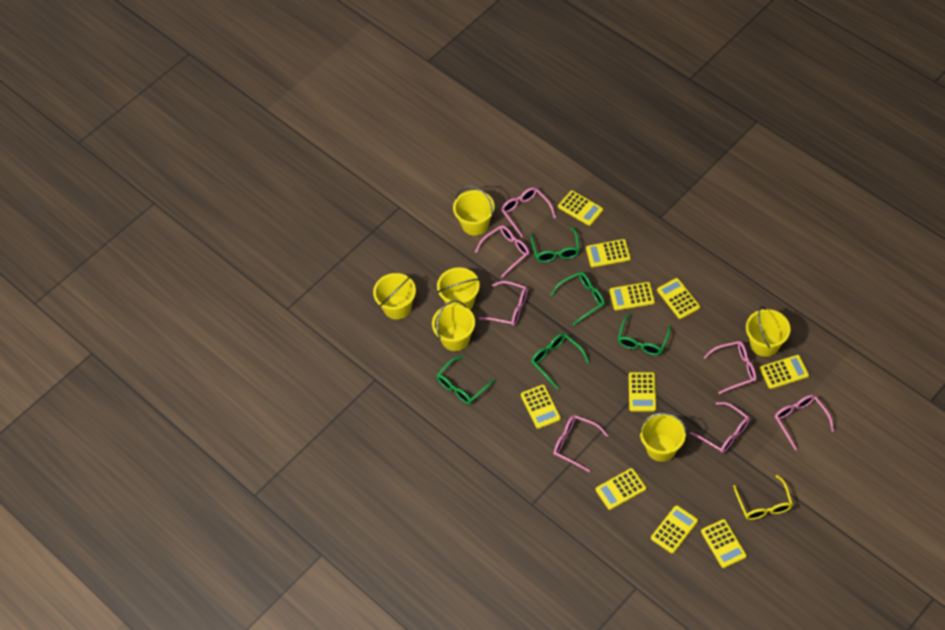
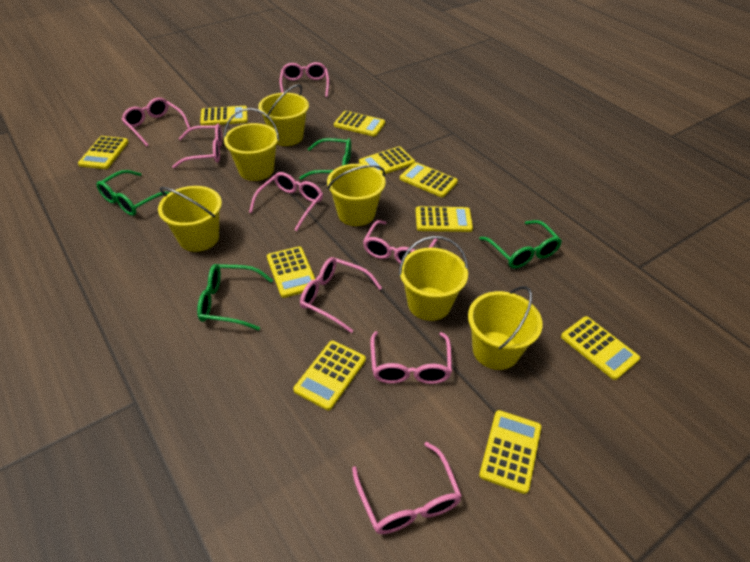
green glasses: [436,356,495,404] [530,227,580,262] [531,333,590,389] [550,272,605,325] [618,314,671,355] = 5 -> [96,170,170,216] [197,264,273,330] [299,138,351,180] [479,220,562,268] = 4
pink glasses: [475,225,529,278] [479,281,528,326] [501,187,556,237] [554,415,608,472] [690,402,749,453] [704,341,756,394] [775,395,834,450] = 7 -> [121,98,190,146] [172,124,222,168] [249,172,323,231] [280,62,329,97] [300,257,382,333] [352,442,462,534] [363,220,438,264] [371,331,452,384] = 8
yellow glasses: [733,475,793,520] = 1 -> none = 0

